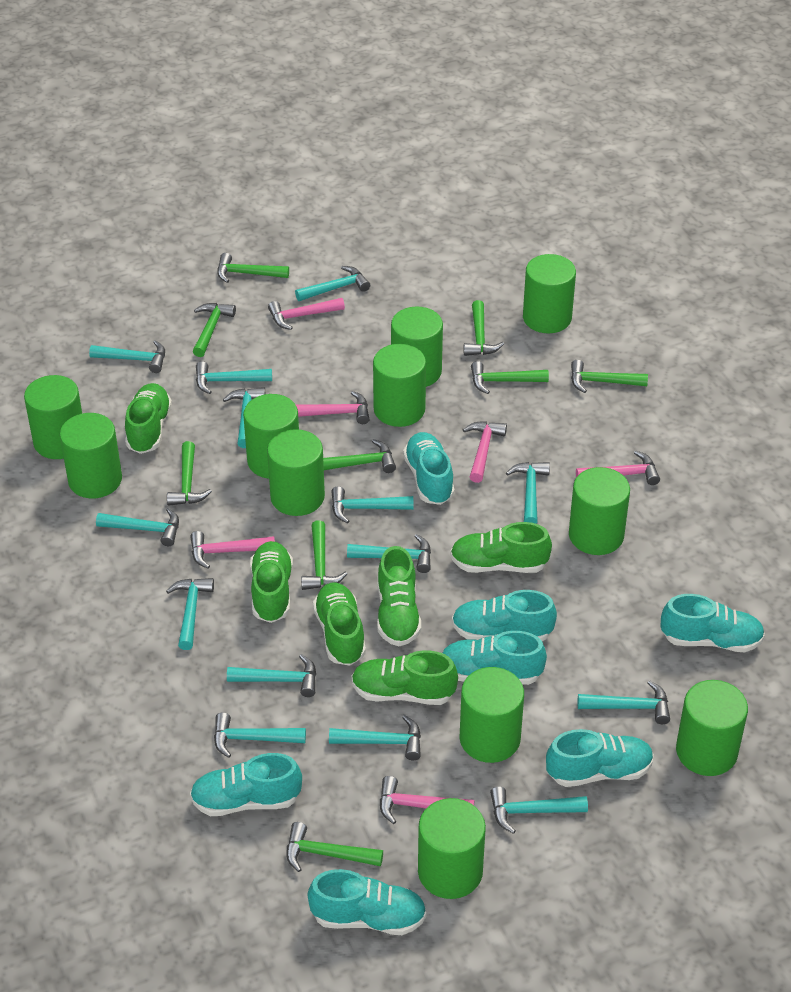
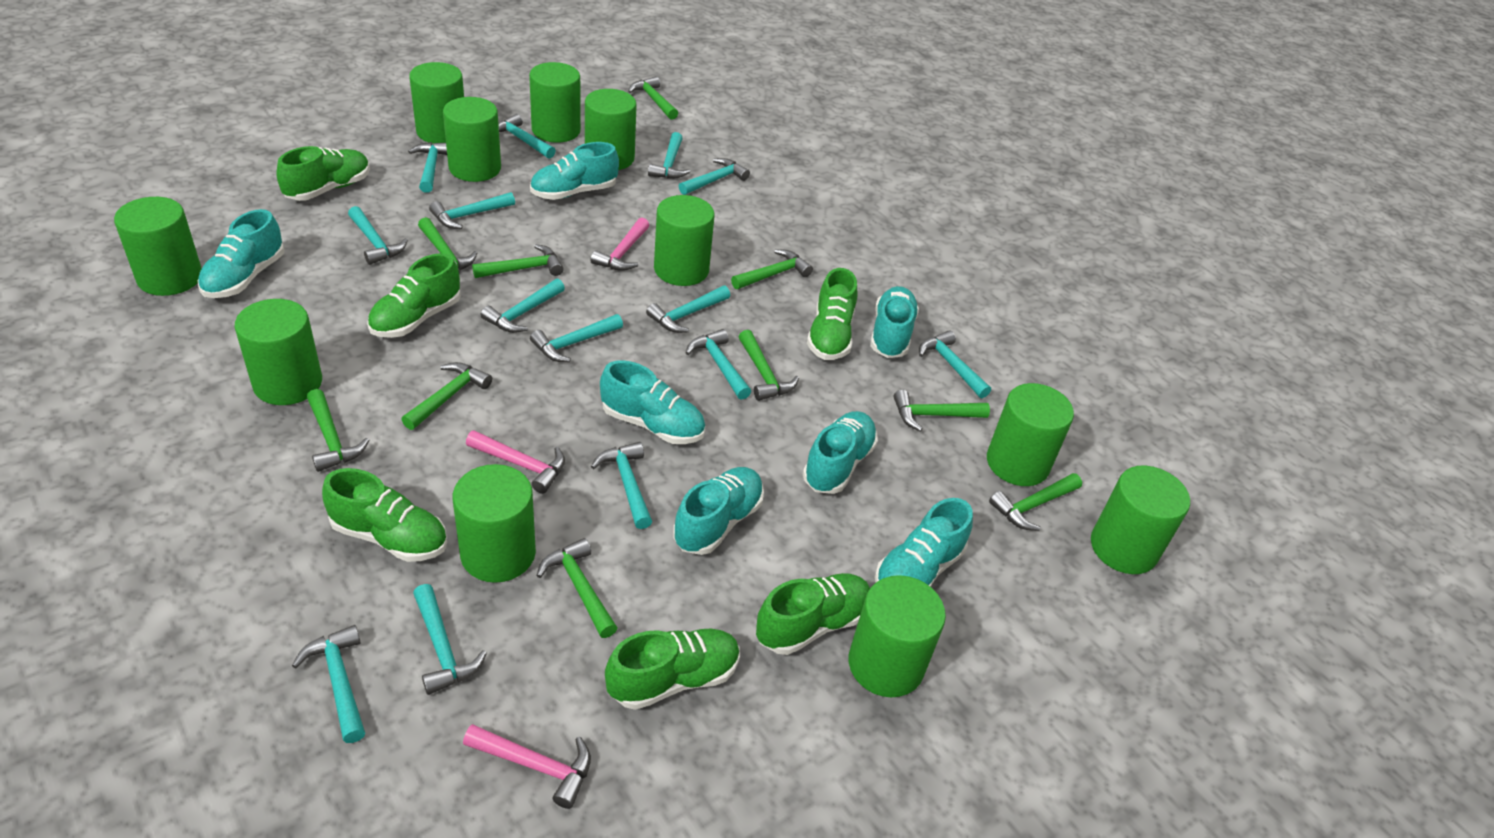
green hammer: [167,441,212,506] [193,303,236,357] [217,253,289,283] [286,822,383,872] [301,520,347,590] [323,439,396,473] [464,300,504,356] [471,361,549,394] [571,360,648,393] = 9 -> [307,389,369,472] [401,362,492,430] [418,217,477,270] [472,244,564,278] [536,538,617,638] [628,76,678,120] [731,249,813,289] [739,330,799,401] [894,390,990,431] [989,473,1082,531] = 10
pink hammer: [190,531,275,569] [268,298,345,330] [295,391,369,424] [380,776,474,824] [463,421,507,483] [576,451,660,485] = 6 -> [463,724,591,809] [466,430,565,494] [591,218,649,271] = 3

